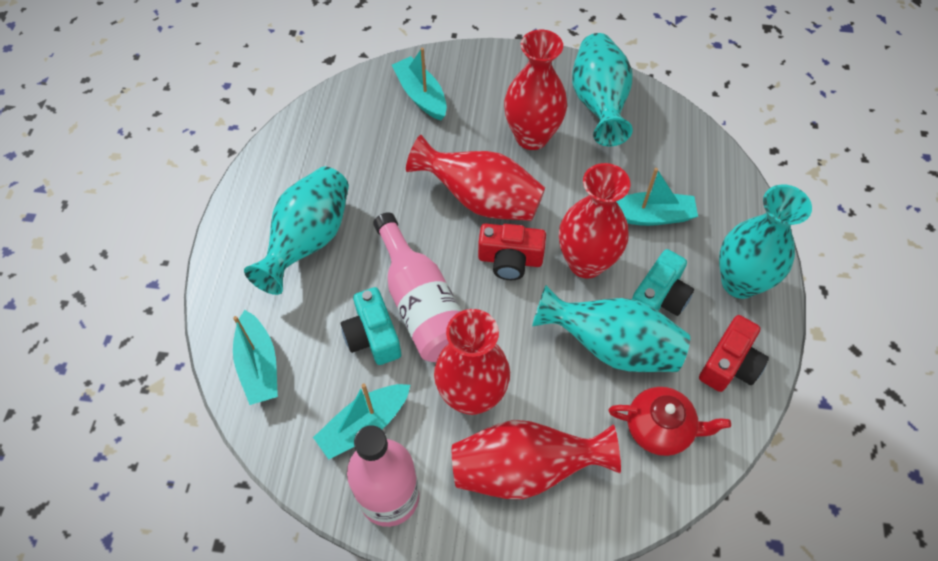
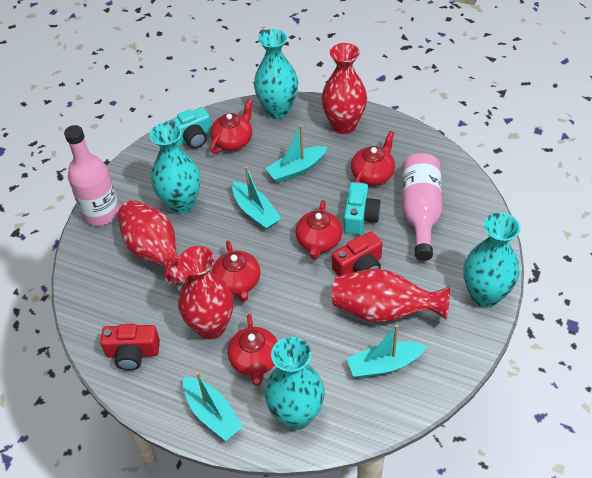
red teapot: [608,387,731,456] = 1 -> [210,99,253,154] [212,241,260,302] [228,314,278,386] [295,200,342,260] [351,131,395,185] = 5
red vase: [406,135,545,221] [434,309,510,415] [452,420,621,499] [504,30,567,150] [559,163,630,279] = 5 -> [118,200,189,285] [178,246,233,339] [321,43,367,134] [332,269,450,323] = 4

